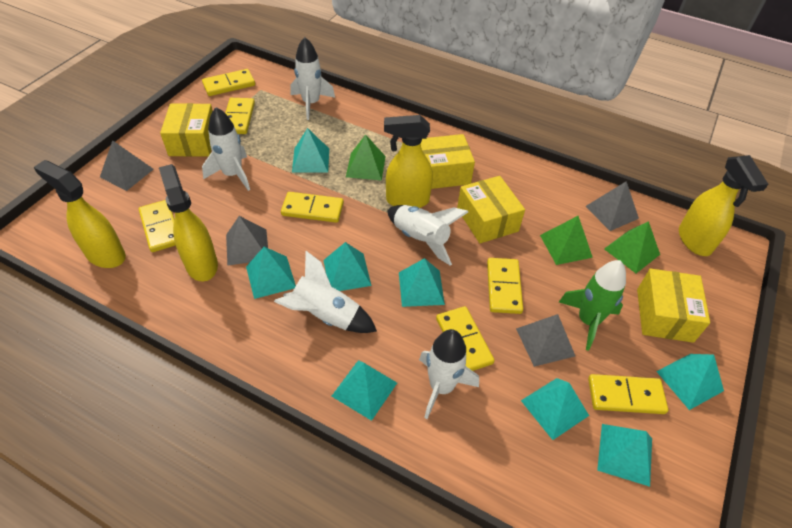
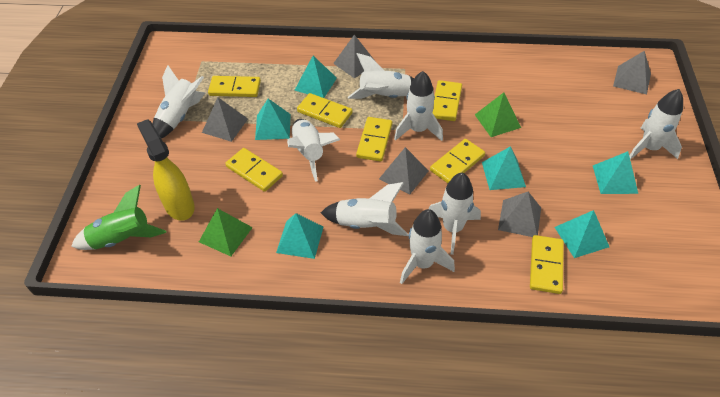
green pyramid: [346,134,386,181] [540,216,593,265] [604,221,660,273] = 3 -> [199,208,253,256] [475,92,521,137] = 2
grey pyramid: [100,140,154,191] [226,216,268,266] [516,314,575,367] [585,181,639,231] = 4 -> [202,97,248,142] [333,35,376,79] [379,147,428,195] [498,192,541,237] [613,51,651,94] = 5
turquoise pyramid: [246,247,296,299] [292,128,329,173] [323,242,372,291] [332,360,397,421] [399,258,445,307] [521,378,589,440] [597,424,652,487] [656,354,724,410] = 8 -> [255,99,291,140] [276,213,323,259] [295,56,337,98] [482,146,526,190] [555,210,609,258] [593,151,638,194] = 6
white rocket: [202,107,250,191] [274,251,377,333] [290,37,335,120] [387,205,468,266] [419,329,479,419] = 5 -> [153,65,205,139] [287,119,340,182] [321,182,409,236] [348,53,414,99] [394,71,443,141] [400,209,455,284] [429,173,481,255] [629,89,683,159] = 8
yellow box: [160,103,213,157] [421,134,475,189] [457,176,525,243] [637,268,710,343] = 4 -> none = 0
yellow spray bottle: [33,160,126,268] [159,164,218,281] [384,115,433,208] [679,155,768,256] = 4 -> [137,119,195,221] = 1

